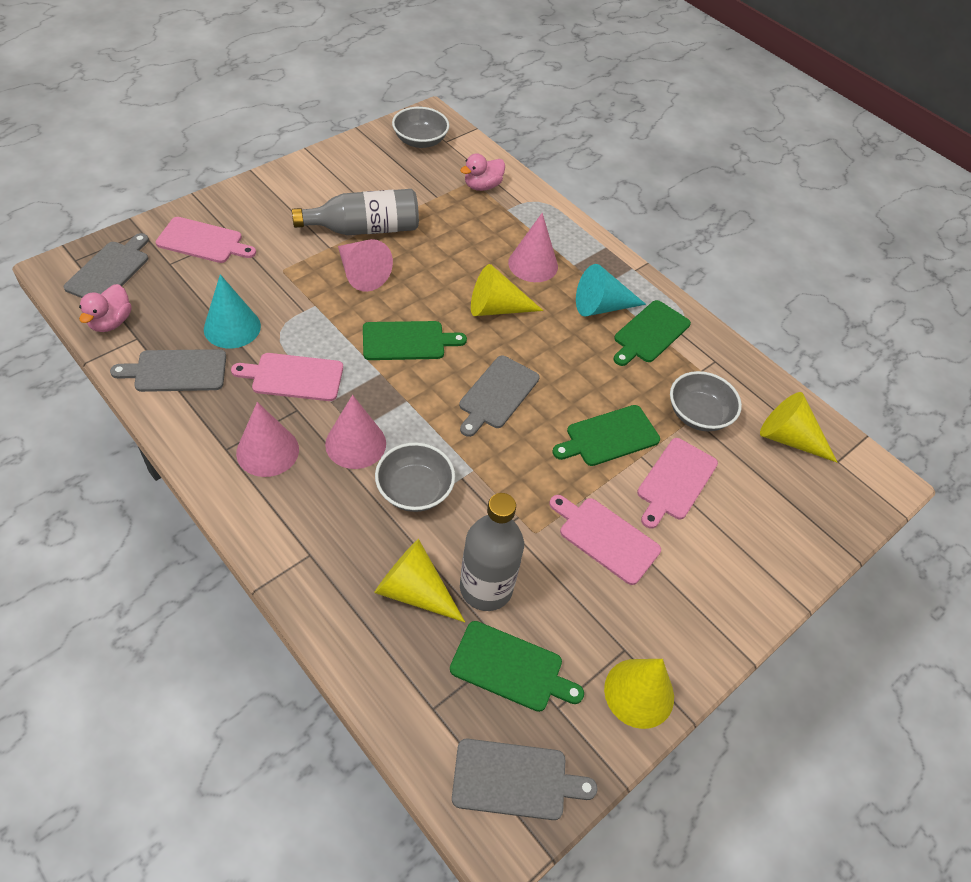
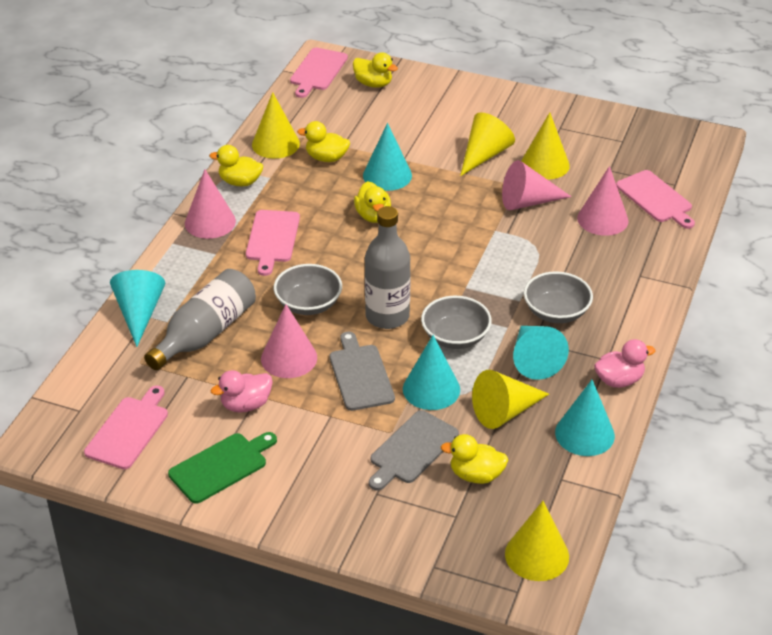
green cutting board: [363,321,467,360] [450,621,584,712] [552,405,660,466] [614,300,691,366] = 4 -> [168,432,277,504] = 1
grey cutting board: [64,233,149,298] [110,349,226,392] [452,739,598,820] [459,355,540,437] = 4 -> [330,332,395,411] [369,410,459,491] = 2
turquoise cone: [204,274,261,348] [576,264,646,316] = 2 -> [110,270,165,347] [363,123,412,191] [403,335,460,410] [513,326,569,380] [555,380,615,456] = 5
yellow cone: [374,539,465,622] [471,264,543,316] [604,659,674,729] [760,392,837,462] = 4 -> [252,92,300,159] [460,112,515,176] [472,370,549,429] [505,501,569,581] [522,112,570,180] = 5
yellow duck: none = 0 -> [209,145,263,186] [297,121,350,162] [353,52,398,88] [354,181,391,223] [441,434,508,484] = 5

